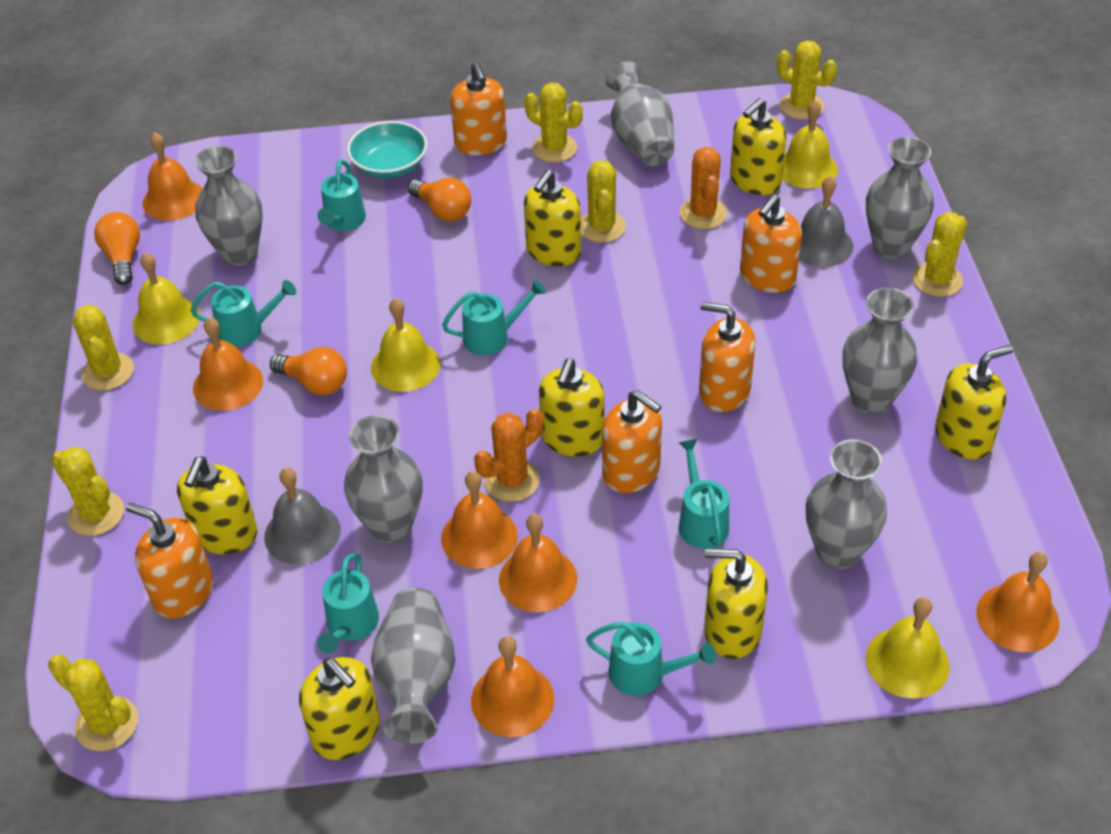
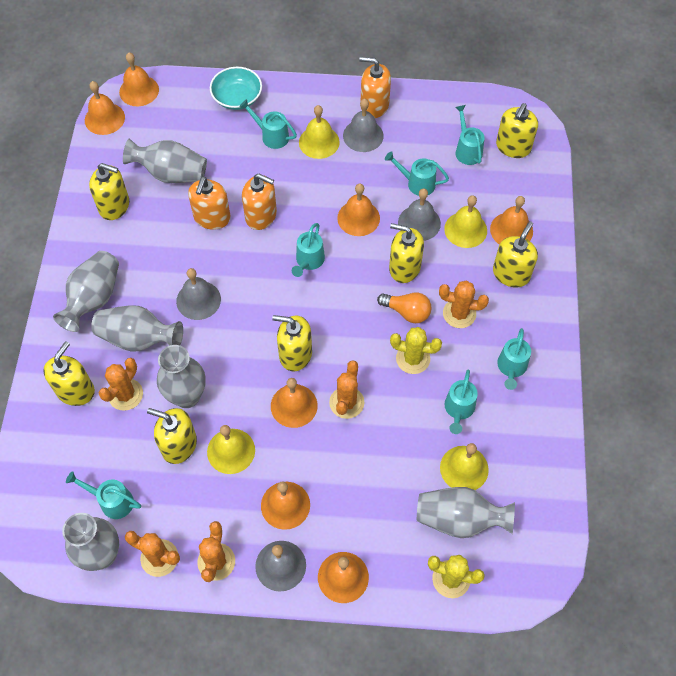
grey bell: [264,468,341,565] [799,176,854,267] = 2 -> [176,268,221,320] [255,541,306,592] [343,99,384,152] [398,189,441,241] = 4
grey vase: [195,146,263,266] [344,415,423,543] [371,588,455,744] [605,61,674,166] [806,439,887,569] [843,287,917,414] [866,137,934,259] = 7 -> [53,251,119,332] [62,513,119,571] [91,305,183,352] [123,139,207,183] [157,345,205,408] [417,487,515,538] = 6
orange bell: [142,132,202,221] [193,317,263,411] [441,471,518,569] [471,636,554,737] [499,514,577,612] [977,552,1059,652] = 6 -> [85,81,125,135] [119,53,159,106] [261,481,310,530] [271,378,318,428] [318,552,369,603] [337,184,380,236] [490,196,533,245] = 7
orange cactus: [474,408,543,502] [680,147,727,229] = 2 -> [98,358,143,411] [125,531,180,577] [197,521,235,582] [329,360,365,419] [439,280,489,328] = 5
orange light bulb: [94,212,140,285] [270,347,347,395] [408,178,471,221] = 3 -> [377,292,431,323] = 1
orange soap dispenser: [126,503,213,618] [450,62,507,156] [602,390,662,493] [699,302,755,412] [740,194,802,293] = 5 -> [188,177,231,230] [242,174,277,230] [359,57,391,118] = 3
turquoise watering can: [190,280,296,347] [317,159,366,231] [317,553,379,654] [442,280,546,355] [586,622,716,696] [678,439,729,549] = 6 -> [66,471,141,519] [239,99,297,149] [292,223,325,277] [385,151,449,196] [444,370,478,434] [455,105,485,165] [497,328,531,390] = 7
yellow cactus: [48,655,138,751] [51,447,124,536] [73,305,134,390] [524,83,583,162] [581,160,626,243] [777,40,837,119] [912,212,967,297] = 7 -> [390,327,442,374] [428,555,485,598] = 2

